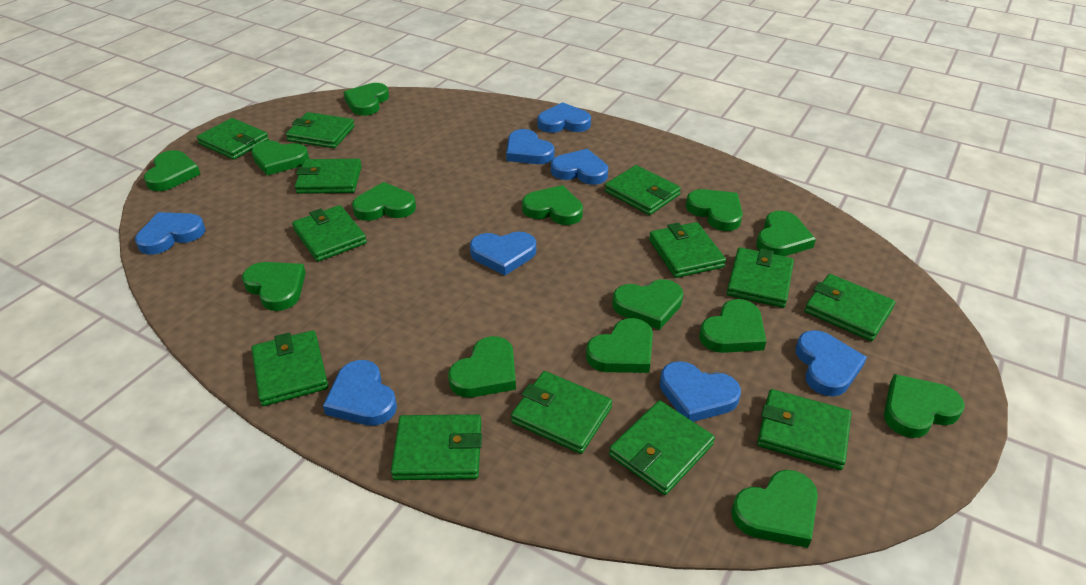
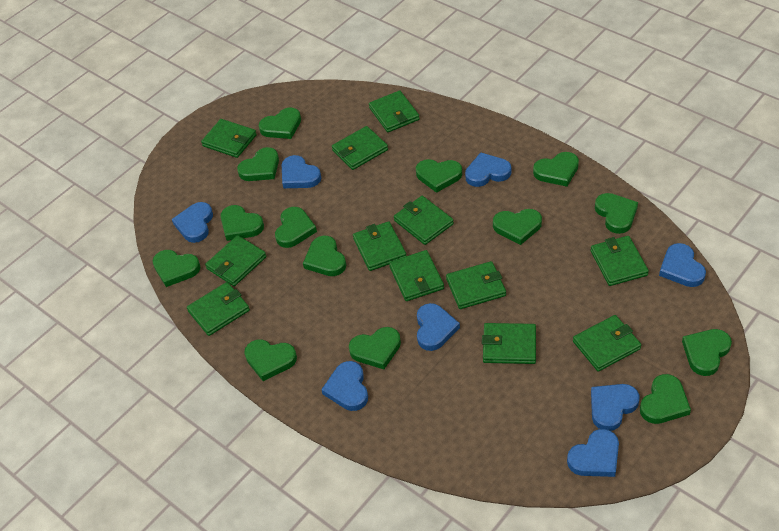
green wallet: [197,118,269,160] [251,330,328,406] [286,112,355,148] [292,205,367,262] [295,159,362,194] [391,414,482,480] [511,371,612,454] [605,165,681,215] [609,401,715,495] [649,222,726,278] [727,247,794,308] [757,389,851,470] [804,274,895,341] = 13 -> [187,282,250,336] [201,119,257,158] [205,235,266,286] [332,126,388,170] [353,221,406,271] [369,91,420,132] [389,250,444,301] [394,196,454,245] [446,261,506,309] [482,323,536,364] [573,315,641,372] [590,236,649,286] = 12

